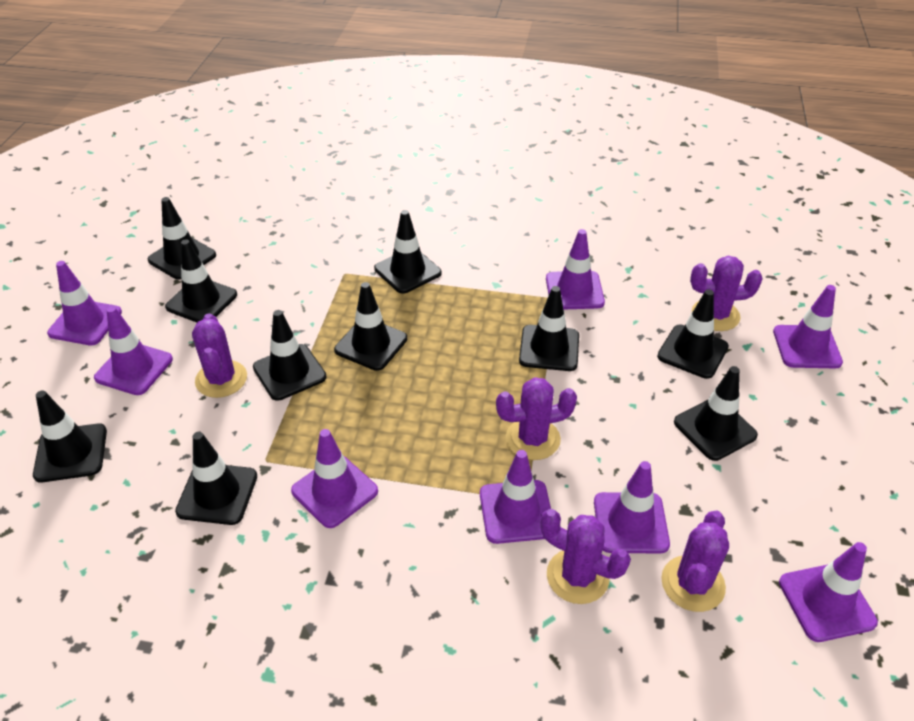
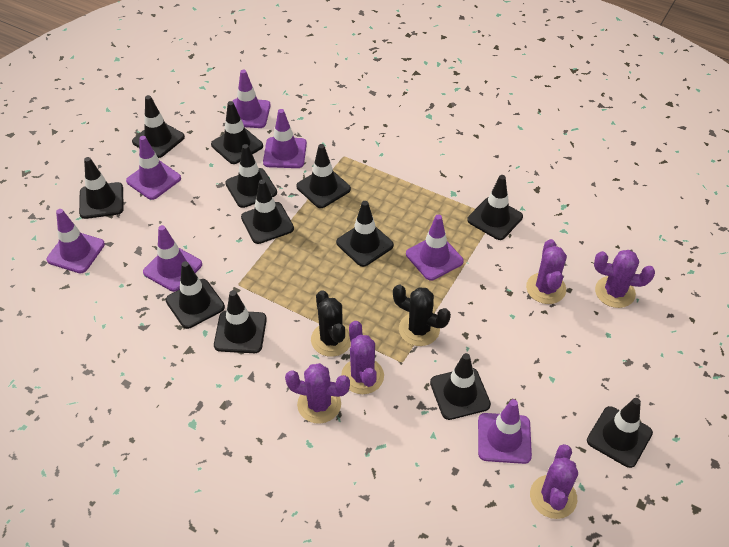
black cactus: none = 0 -> [311,290,351,357] [393,285,451,346] = 2
black traffic cone: [33,390,107,483] [147,197,216,280] [165,239,237,322] [175,432,257,525] [253,310,327,401] [334,282,407,371] [374,210,442,294] [519,286,579,371] [657,289,729,379] [674,366,758,461] = 10 -> [79,157,124,219] [132,95,185,158] [166,261,225,329] [211,101,263,164] [214,290,267,353] [225,144,277,208] [241,179,294,244] [297,144,351,208] [336,201,394,267] [430,353,491,420] [467,175,523,240] [587,398,653,468] = 12
purple traffic cone: [47,261,122,345] [94,306,173,395] [291,429,378,528] [480,450,551,544] [546,229,605,309] [594,461,670,553] [773,285,843,368] [779,542,878,642] = 8 -> [46,209,105,273] [126,136,181,200] [143,225,202,292] [233,69,271,128] [263,109,307,168] [406,215,464,281] [478,399,532,464] = 7

